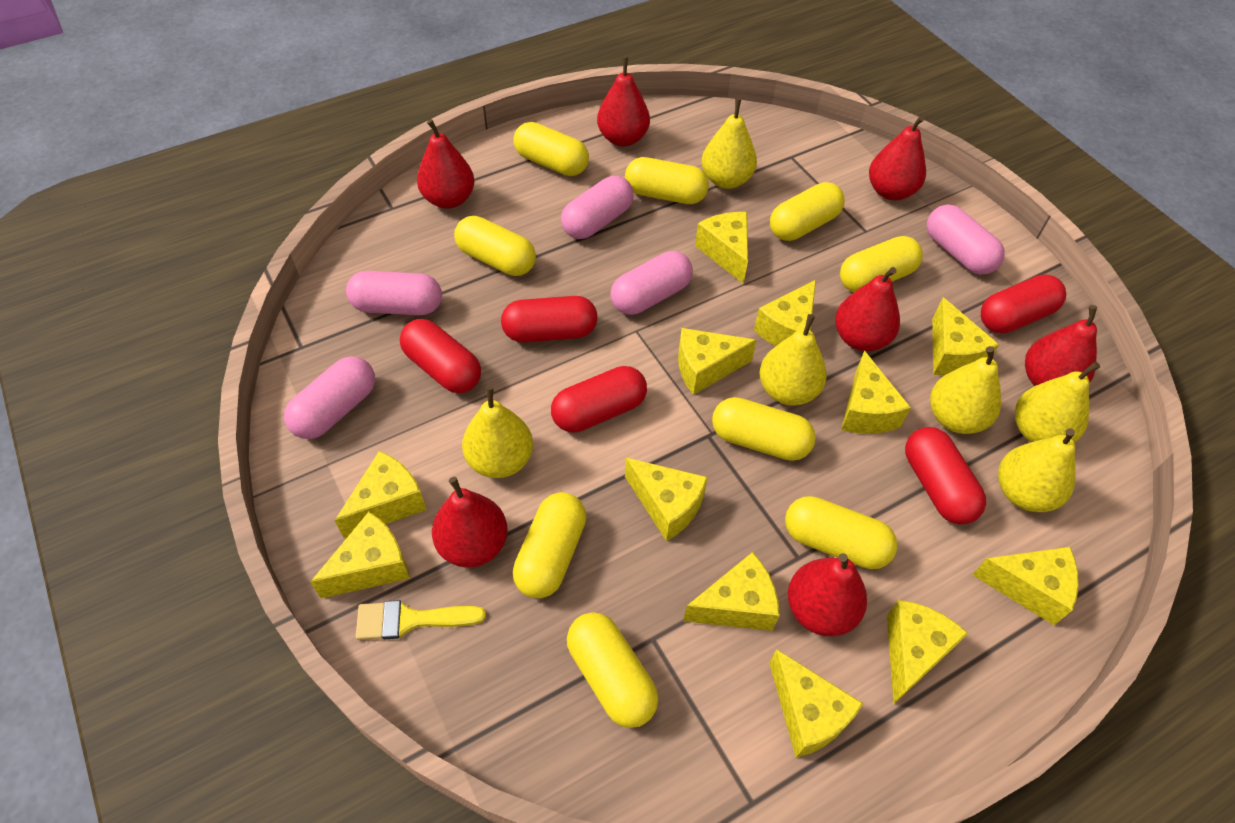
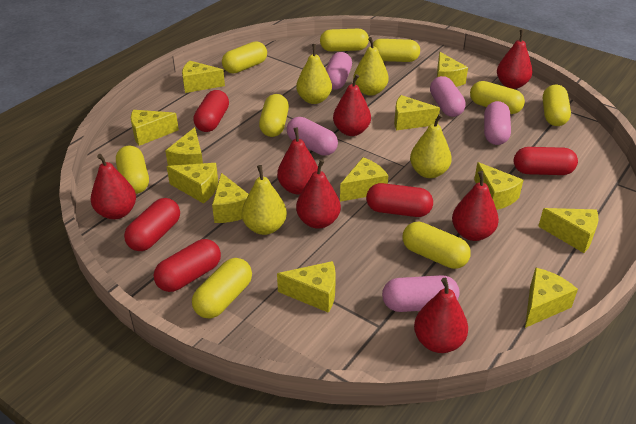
yellow brush: [356,600,486,640] = 1 -> none = 0
yellow pear: [462,386,533,478] [702,99,757,189] [759,314,827,406] [930,346,1001,434] [998,428,1076,512] [1015,361,1100,443] = 6 -> [242,165,287,235] [296,44,332,104] [353,37,389,96] [410,114,452,178] = 4

